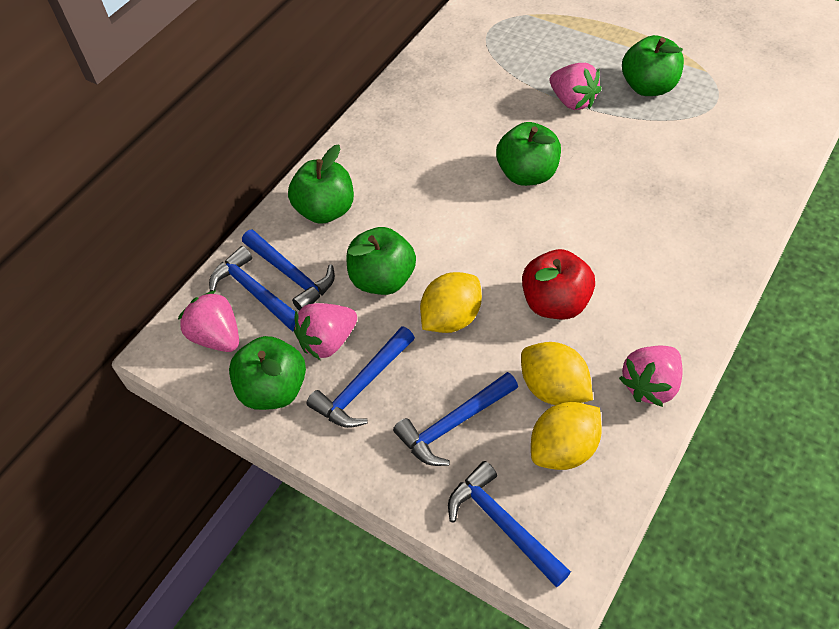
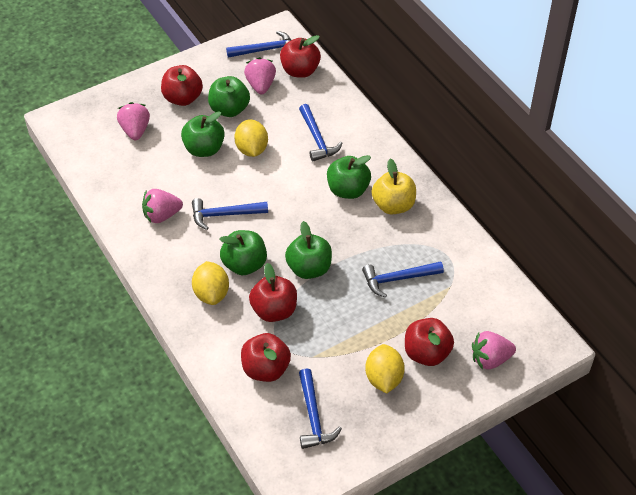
red apple: [522,249,595,319] = 1 -> [161,65,203,106] [241,333,291,382] [249,263,297,322] [280,35,321,78] [405,318,454,366] = 5
yellow apple: none = 0 -> [372,159,416,215] = 1

